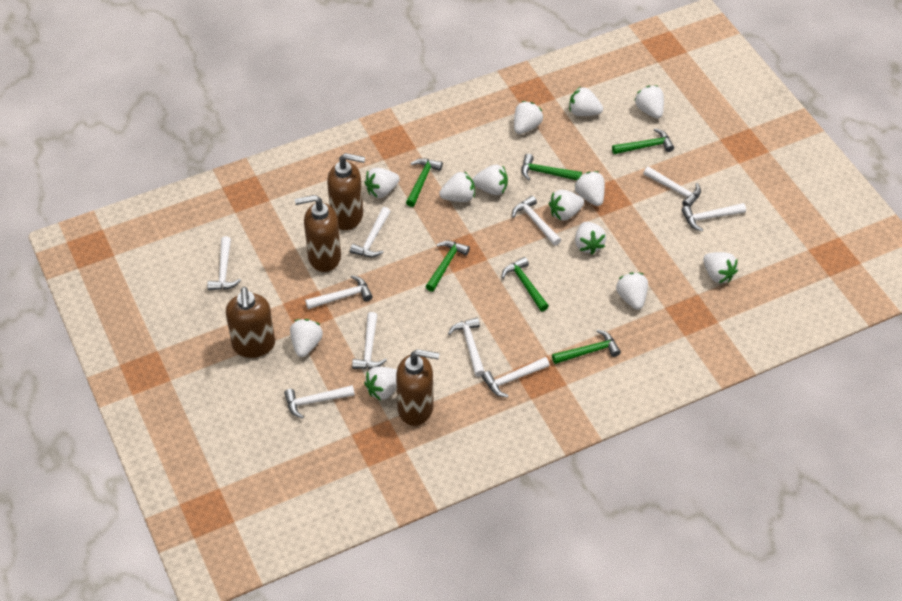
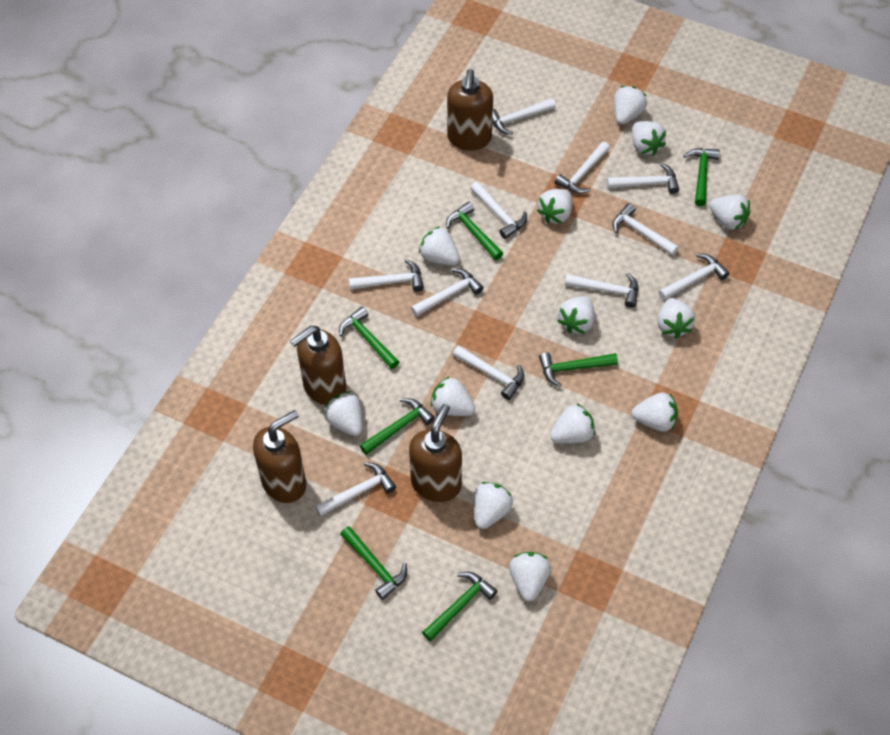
green hammer: [406,158,443,207] [425,241,470,292] [501,257,549,311] [521,154,582,180] [552,329,621,364] [612,128,674,154] = 6 -> [339,306,400,369] [340,526,407,600] [360,398,435,455] [422,572,497,642] [446,202,503,260] [539,352,618,387] [683,148,720,206] = 7
white hammer: [207,236,241,291] [284,385,355,419] [305,275,373,309] [350,207,391,257] [352,312,387,369] [448,317,485,377] [482,357,550,397] [512,196,561,246] [643,166,701,207] [681,203,746,231] = 10 -> [315,462,396,517] [349,259,424,292] [411,269,484,317] [453,346,524,400] [470,182,527,239] [492,98,556,135] [554,142,610,194] [565,273,638,308] [607,163,679,194] [613,203,679,256] [658,254,730,300] = 11

